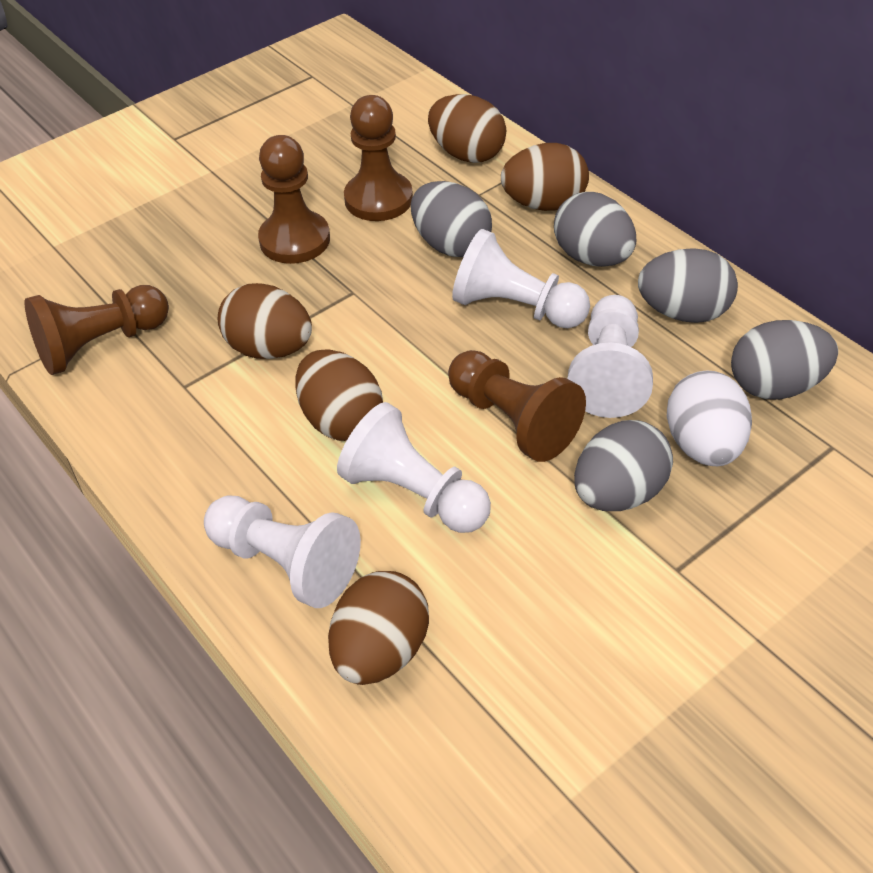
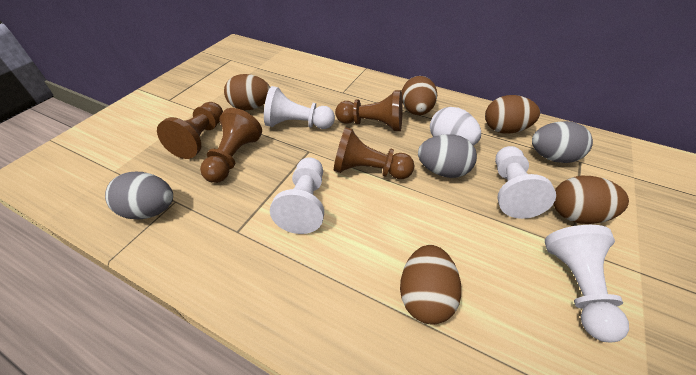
grey egg: [411,181,492,257] [554,192,636,267] [574,420,673,511] [638,248,738,323] [731,320,838,400] = 5 -> [105,172,173,220] [418,134,477,178] [532,121,593,163] = 3

